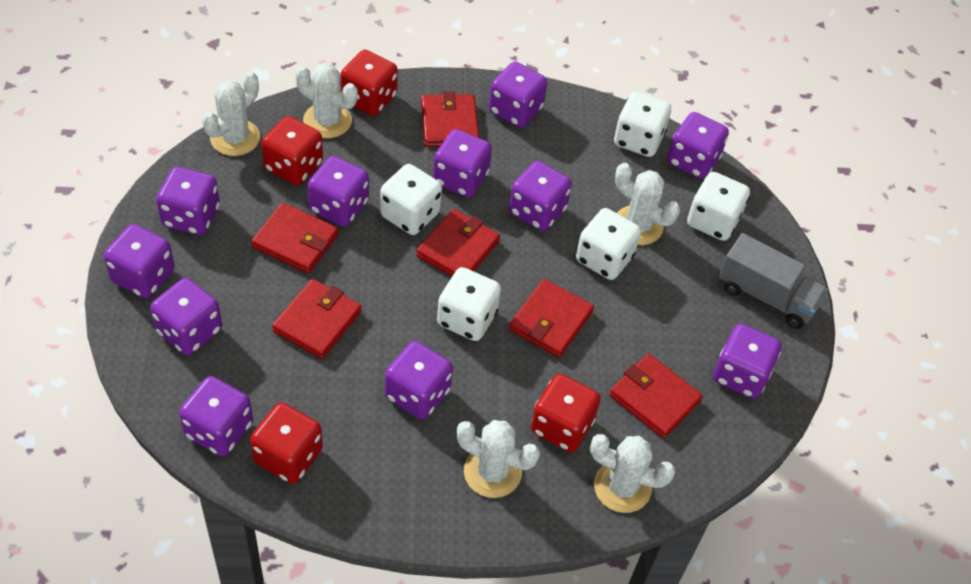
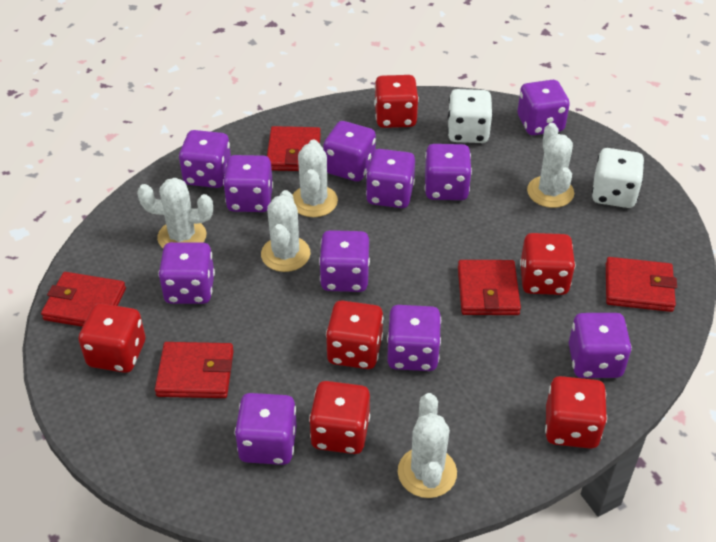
grey truck: [719,233,828,329] = 1 -> none = 0
red dice: [250,402,323,484] [261,116,323,186] [340,50,398,116] [531,374,601,452] = 4 -> [78,303,145,373] [309,381,370,454] [326,301,384,369] [374,75,419,128] [520,233,575,295] [545,376,607,449] = 6
red wallet: [251,203,339,273] [272,279,361,359] [416,209,500,277] [421,91,479,147] [509,279,594,357] [609,354,703,438] = 6 -> [41,272,126,327] [155,342,234,398] [267,126,321,171] [458,260,521,315] [606,257,677,312] = 5
white dice: [380,164,442,235] [437,267,501,341] [576,208,641,280] [614,92,671,157] [687,172,750,241] = 5 -> [447,89,493,143] [592,148,644,208] = 2

